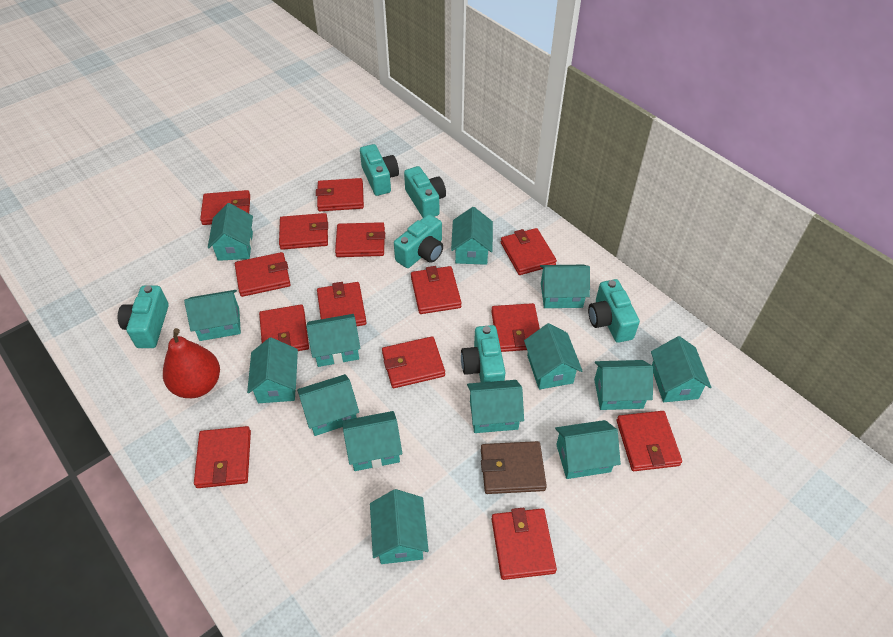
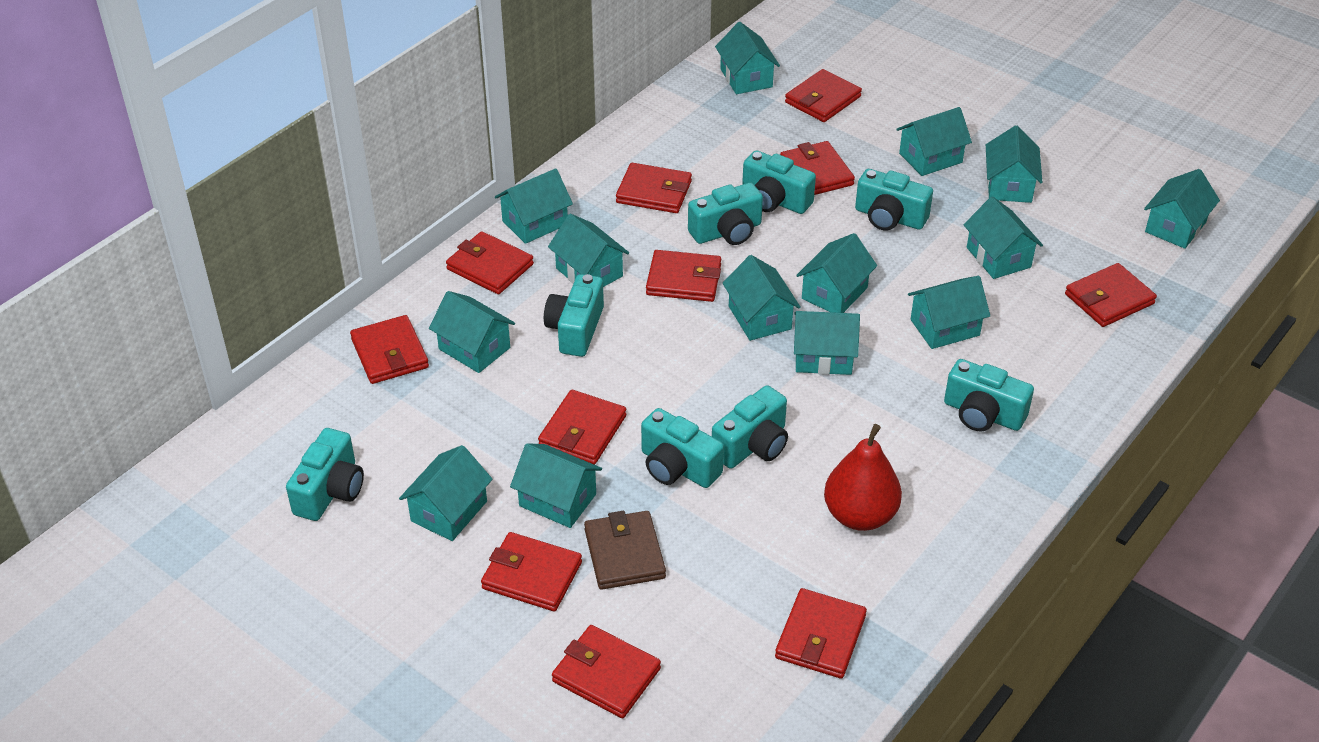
red wallet: [194,426,251,488] [200,190,250,225] [235,252,291,297] [259,304,309,351] [279,213,328,250] [316,178,364,211] [317,282,367,326] [335,222,385,257] [382,336,445,388] [411,266,462,314] [491,303,540,352] [492,508,557,580] [501,228,557,275] [617,411,682,471] = 14 -> [350,315,429,384] [446,231,534,294] [481,532,582,611] [538,390,626,464] [552,625,661,718] [616,163,692,213] [646,250,721,302] [775,588,867,679] [780,141,855,195] [785,69,862,122] [1065,263,1157,327] = 11
turquoise camera: [118,286,169,348] [360,144,399,196] [394,214,443,268] [404,166,446,218] [461,325,506,382] [588,279,640,343] = 6 -> [286,428,364,521] [544,274,604,357] [641,408,724,488] [688,183,763,245] [712,385,788,468] [742,151,816,214] [855,169,933,231] [944,359,1034,431] = 8

